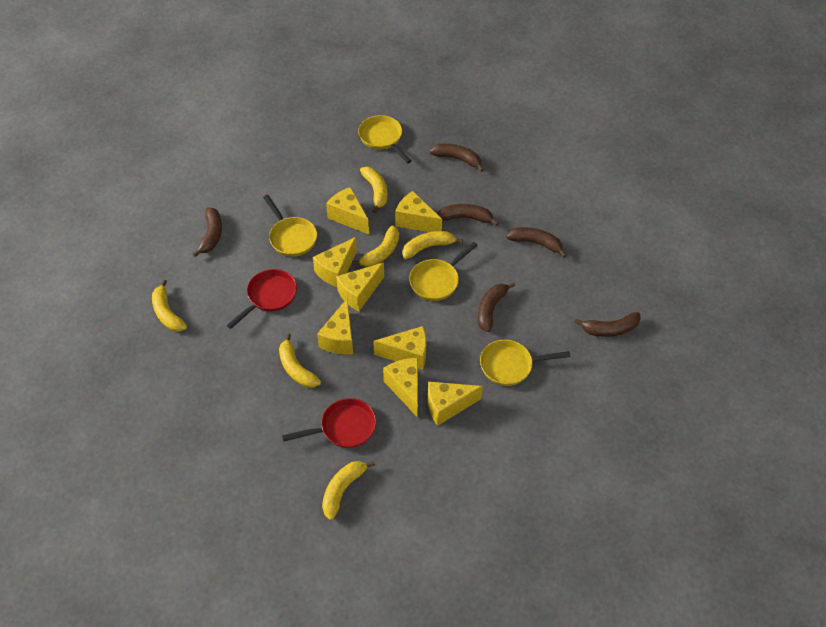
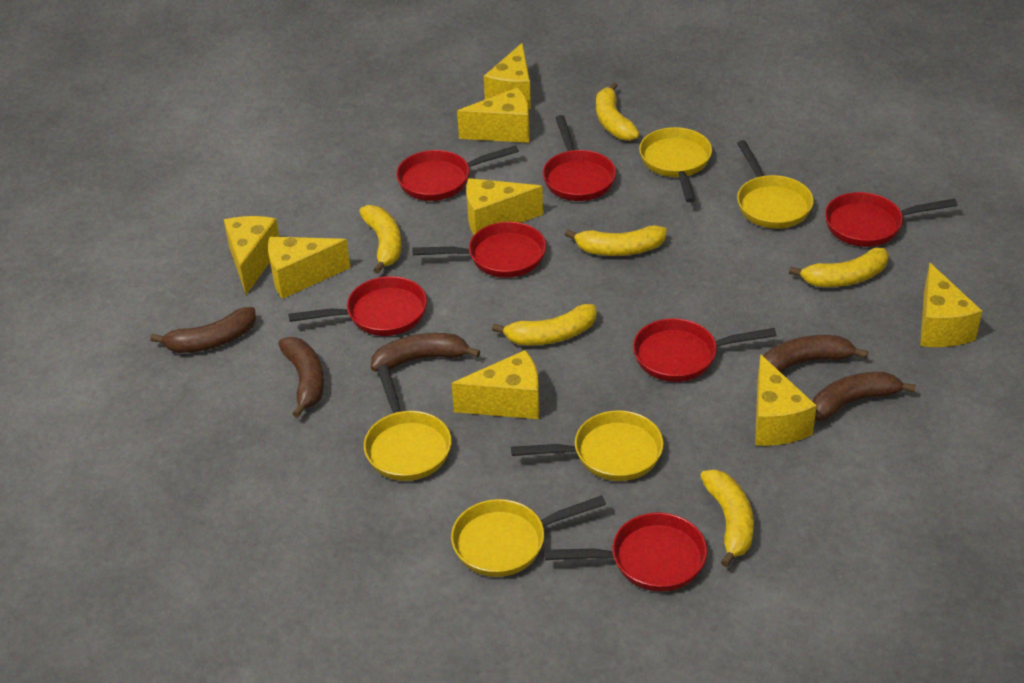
brown banana: [193,207,222,257] [429,143,484,172] [437,204,499,226] [478,282,516,332] [506,227,567,258] [574,312,641,337] = 6 -> [150,307,256,353] [278,337,324,418] [371,333,480,371] [763,335,868,372] [813,372,916,421] = 5
red pan: [227,269,297,329] [282,398,376,448] = 2 -> [288,276,427,336] [396,145,519,201] [412,222,546,278] [543,115,616,201] [544,512,707,592] [633,318,777,382] [825,192,957,247] = 7
yellow pan: [263,195,317,257] [358,115,412,164] [409,242,478,301] [480,340,570,386] = 4 -> [364,365,451,481] [451,495,606,577] [511,410,664,481] [639,127,712,203] [737,140,814,229] = 5

